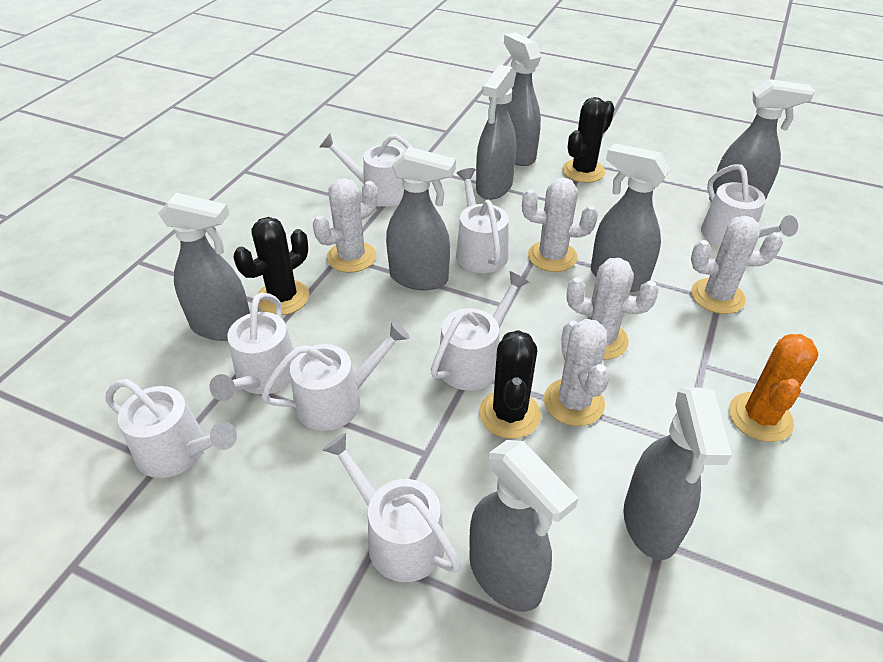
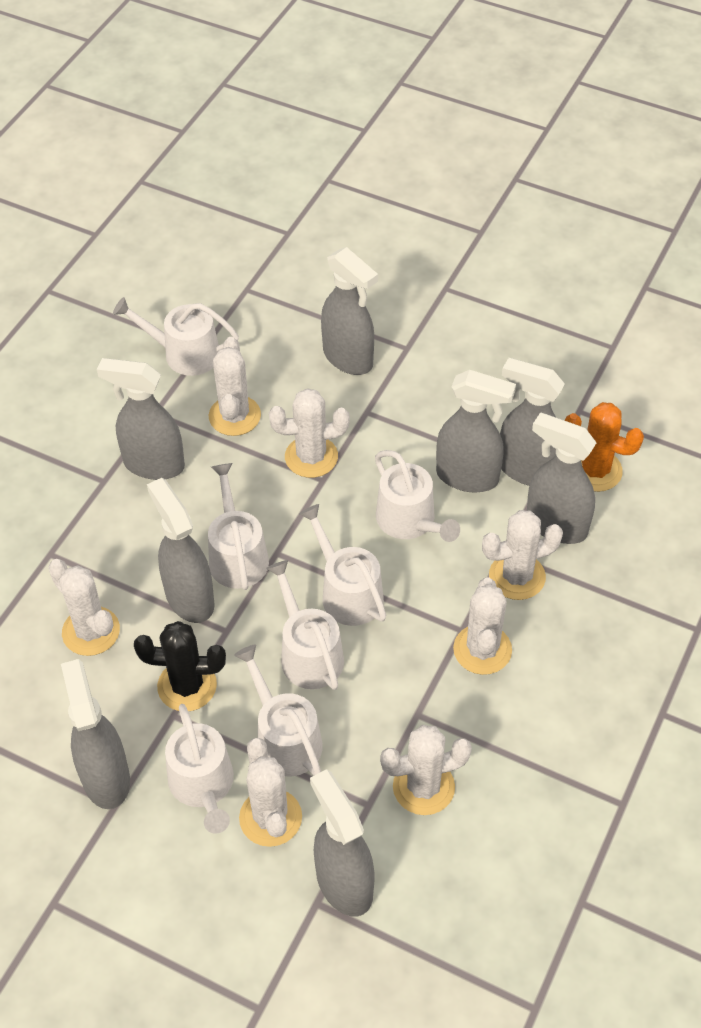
black cactus: [234,217,309,315] [479,330,541,439] [562,97,615,183] = 3 -> [134,621,226,711] = 1
white cactus: [313,178,378,273] [522,178,598,272] [544,319,610,426] [566,258,659,360] [691,216,783,314] = 5 -> [48,559,120,656] [209,337,261,436] [239,738,302,847] [269,388,350,478] [380,725,472,815] [453,577,512,675] [482,510,563,600] = 7
white watering can: [105,379,237,478] [209,293,294,401] [261,321,410,431] [319,133,413,207] [322,433,461,582] [431,271,529,391] [456,168,509,273] [701,164,798,246] = 8 -> [113,297,239,376] [165,704,234,834] [208,463,269,590] [234,645,323,776] [266,560,344,690] [299,504,386,626] [375,450,460,542] = 7

